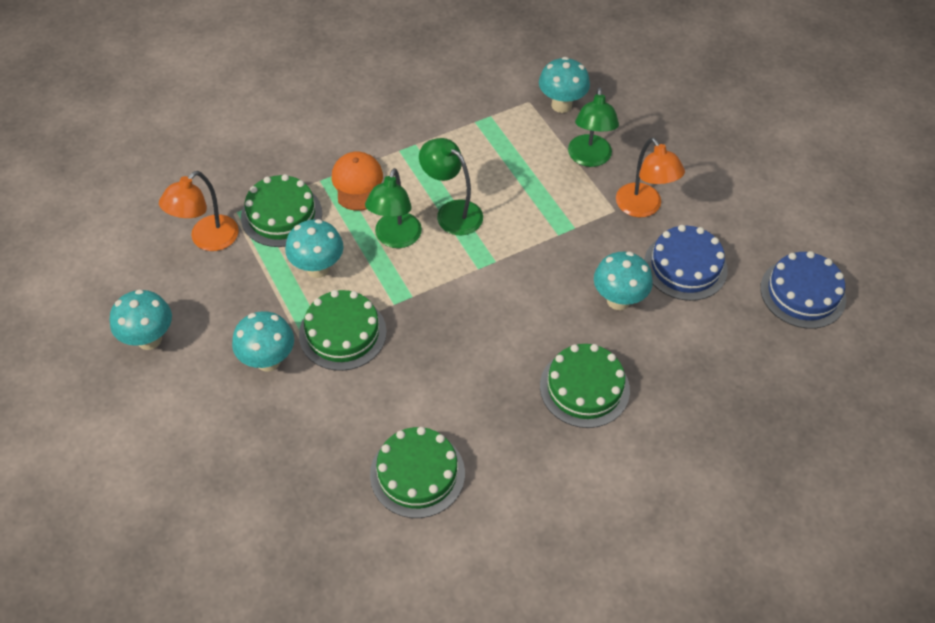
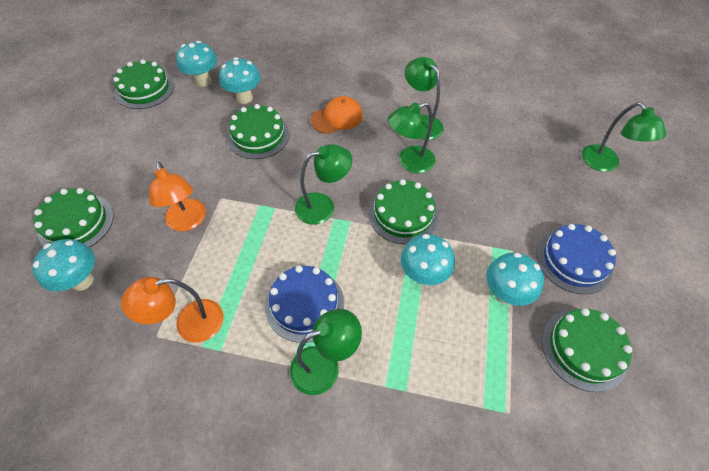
green cake: [241,174,322,247] [299,290,387,371] [370,427,465,518] [540,344,630,428] = 4 -> [34,188,113,247] [113,59,174,109] [227,104,290,159] [368,179,438,244] [542,308,632,392] = 5
green lamp: [365,168,422,248] [419,138,483,235] [568,87,619,167] = 3 -> [290,309,362,395] [295,144,352,225] [388,102,436,173] [405,57,444,140] [582,102,666,172] = 5

